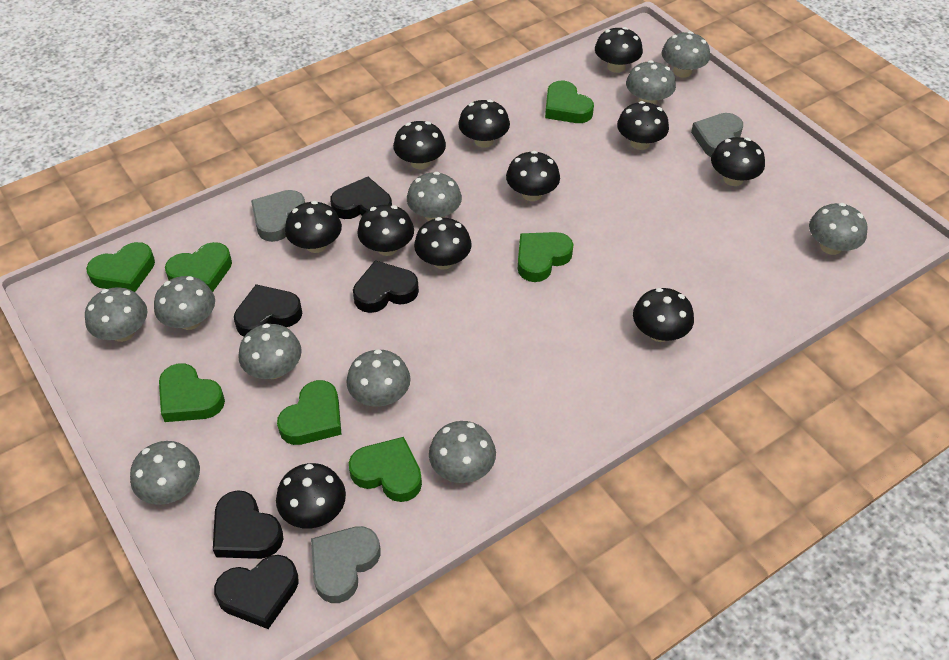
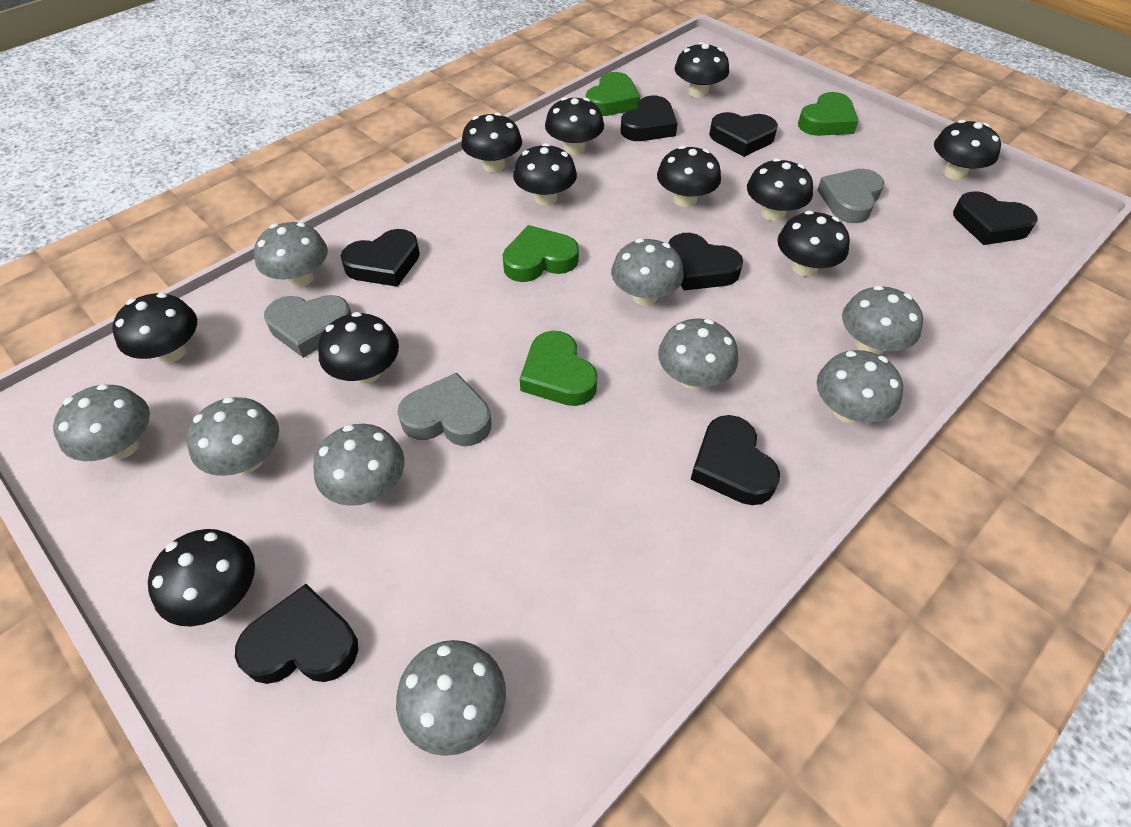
black heart: [213,490,283,559] [214,555,299,629] [234,284,302,337] [330,177,392,219] [353,261,419,313] = 5 -> [235,584,358,684] [341,229,420,287] [620,96,678,141] [668,233,743,290] [690,415,780,505] [709,112,778,157] [953,191,1038,245] = 7
green heart: [86,242,155,292] [159,363,225,422] [165,242,232,292] [277,380,342,445] [349,437,422,502] [518,232,573,282] [545,81,594,123] = 7 -> [502,225,579,282] [520,331,598,406] [586,72,640,116] [798,92,858,136] = 4
grey mushroom: [85,287,148,342] [130,441,200,505] [154,276,215,330] [238,324,302,379] [346,349,411,407] [407,172,462,221] [429,421,496,483] [626,60,676,105] [662,31,710,78] [809,203,868,255] = 10 -> [53,384,150,461] [187,397,279,476] [254,222,328,287] [313,424,405,506] [396,640,506,756] [611,238,684,306] [658,319,738,390] [817,350,903,423] [842,285,923,355] = 9

